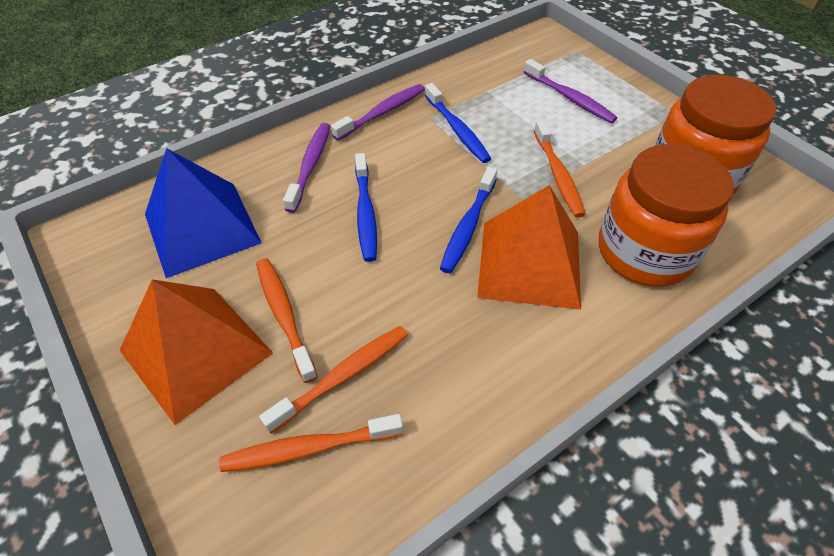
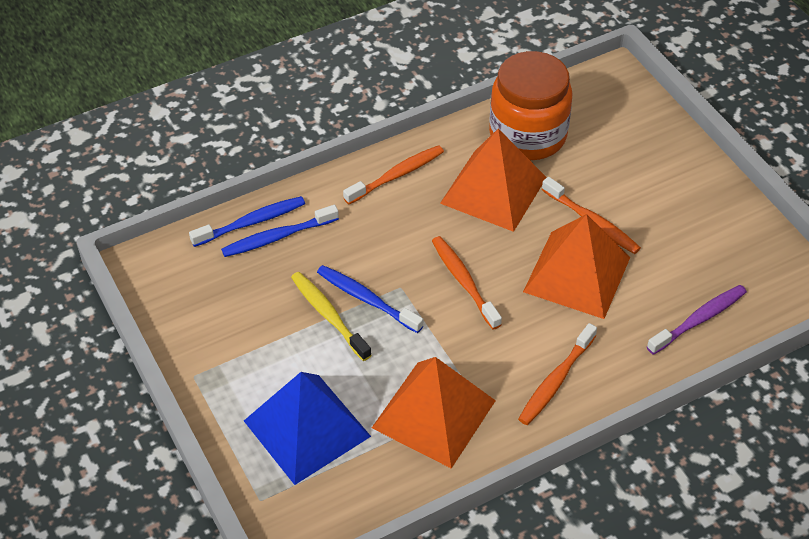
orange jar: [598,144,734,287] [655,75,776,195] = 2 -> [489,51,572,160] = 1
orange pyramid: [119,279,273,425] [477,185,581,310] = 2 -> [372,357,496,469] [440,129,547,232] [523,214,630,319] = 3
purple toothbrush: [283,123,330,213] [331,84,425,140] [524,59,617,123] = 3 -> [647,285,747,355] = 1
yellow toothbrush: none = 0 -> [291,272,372,361] = 1

